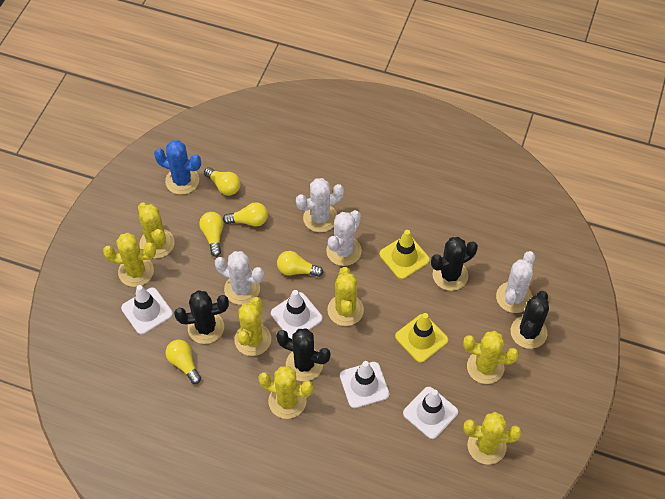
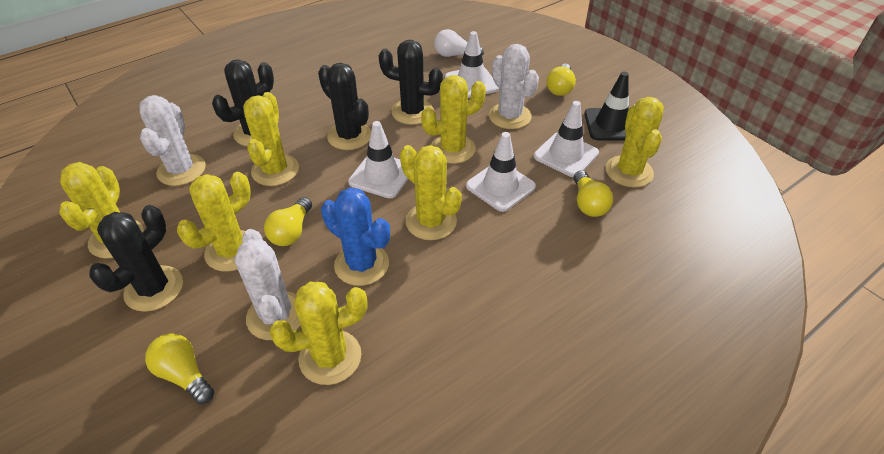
black traffic cone: none = 0 -> [584,72,629,140] = 1
white cactus: [214,251,264,305] [296,178,344,232] [326,210,362,266] [496,251,535,313] = 4 -> [139,95,206,186] [235,229,301,340] [489,44,539,129] = 3
white light bulb: none = 0 -> [434,29,484,57] = 1
yellow light bulb: [166,340,201,384] [199,212,224,257] [204,167,241,195] [223,202,268,226] [277,251,323,277] = 5 -> [145,333,214,404] [264,197,312,246] [546,64,576,96] [574,170,613,217] = 4
yellow traffic cone: [379,230,430,279] [395,313,448,363] = 2 -> none = 0

